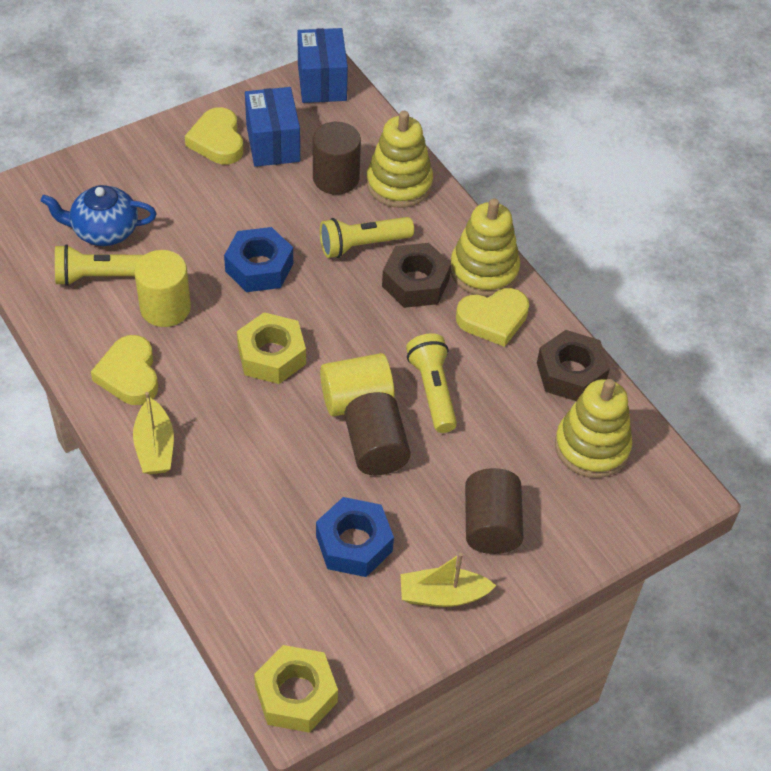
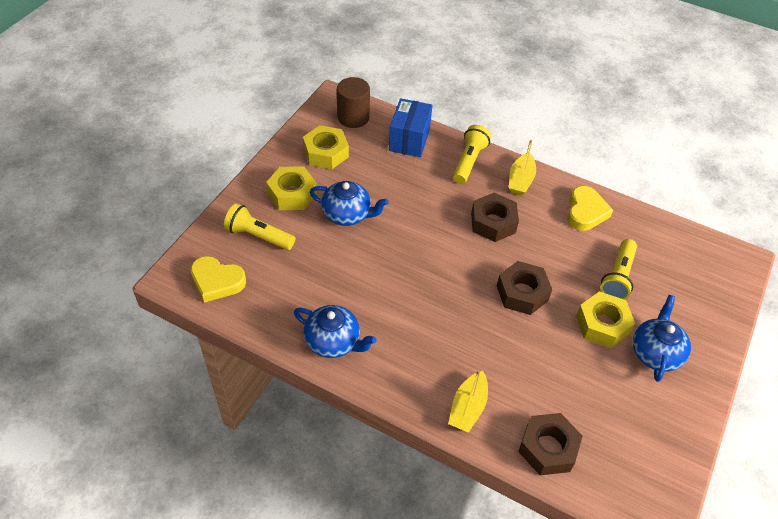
blue box: [245,87,300,167] [297,28,348,103] = 2 -> [389,98,432,157] = 1
blue nut: [224,227,293,292] [316,497,394,577] = 2 -> none = 0
blue teapot: [41,185,156,246] = 1 -> [294,305,376,358] [310,181,389,226] [633,295,691,382] = 3
brown cylinder: [313,122,361,195] [344,392,411,475] [465,468,523,554] = 3 -> [337,77,370,128] = 1
brown nut: [382,243,451,308] [537,330,610,401] = 2 -> [471,193,519,242] [497,261,552,315] [518,413,583,475] = 3
yellow cylinder: [134,250,191,327] [320,353,395,416] = 2 -> none = 0
yellow heart: [91,335,158,405] [185,107,243,164] [456,288,529,347] = 3 -> [190,256,246,303] [567,186,613,231] = 2
yellow nut: [237,312,306,384] [254,645,338,733] = 2 -> [266,167,317,210] [303,125,349,169] [576,291,635,348] = 3
yellow stacking toy: [367,111,433,208] [450,198,520,297] [555,379,632,478] = 3 -> none = 0

